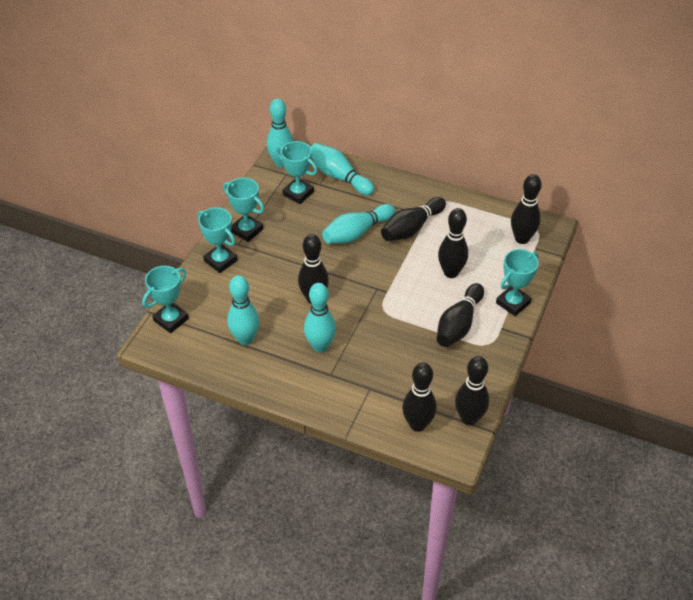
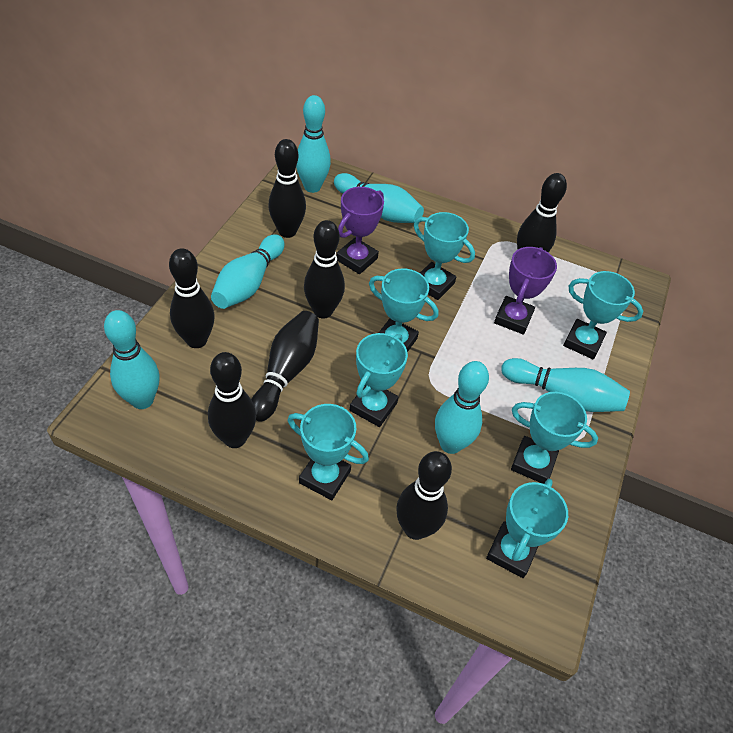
purple trophy: none = 0 -> [336,187,384,274] [494,247,557,335] = 2
turquoise bowling pin: [227,275,259,345] [267,98,293,167] [304,283,336,353] [311,143,374,196] [322,204,395,244] = 5 -> [104,310,159,409] [211,235,284,309] [296,95,331,193] [334,173,424,223] [435,361,489,454] [501,358,630,412] = 6
turquoise trophy: [142,266,189,333] [198,207,238,273] [223,177,264,242] [276,141,318,204] [496,249,539,316] = 5 -> [288,404,369,500] [350,333,408,427] [369,268,438,352] [414,212,475,300] [486,479,568,578] [511,392,598,484] [563,271,643,359] = 7

